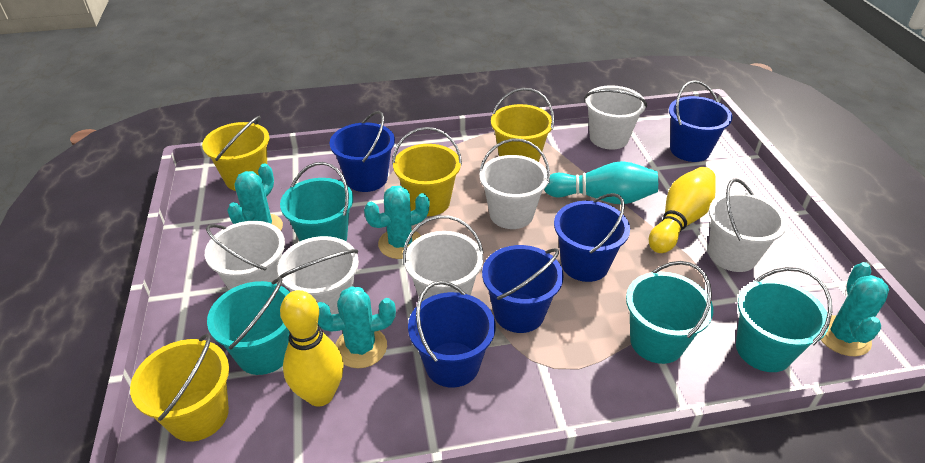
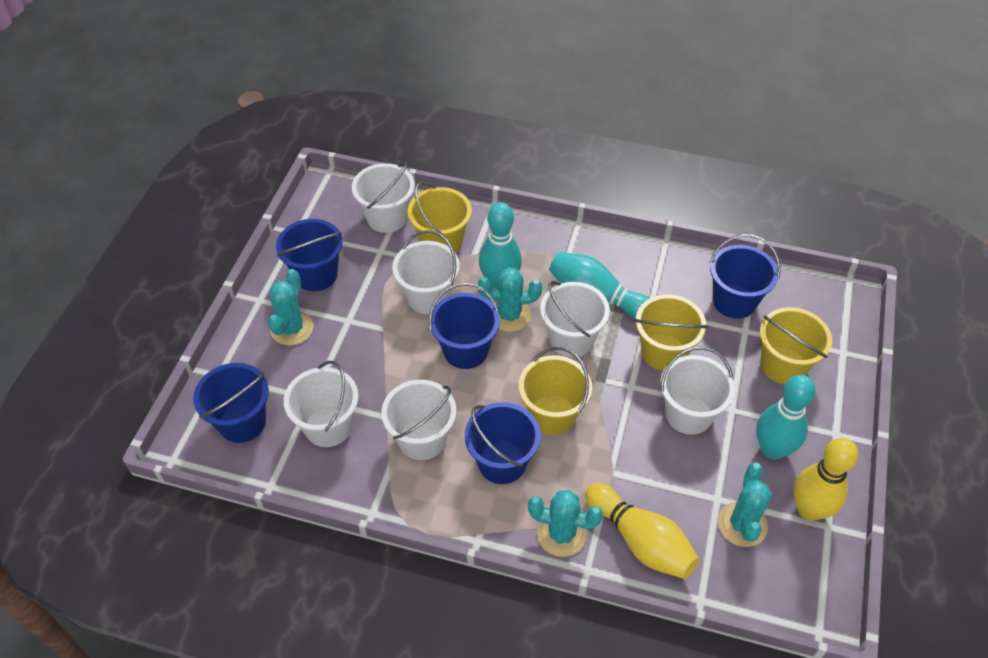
turquoise bowling pin: [544,161,658,204] = 1 -> [479,202,522,287] [549,252,650,319] [756,375,816,460] = 3
turquoise bucket: [207,277,290,375] [280,162,353,241] [626,261,713,364] [736,267,832,372] = 4 -> none = 0

